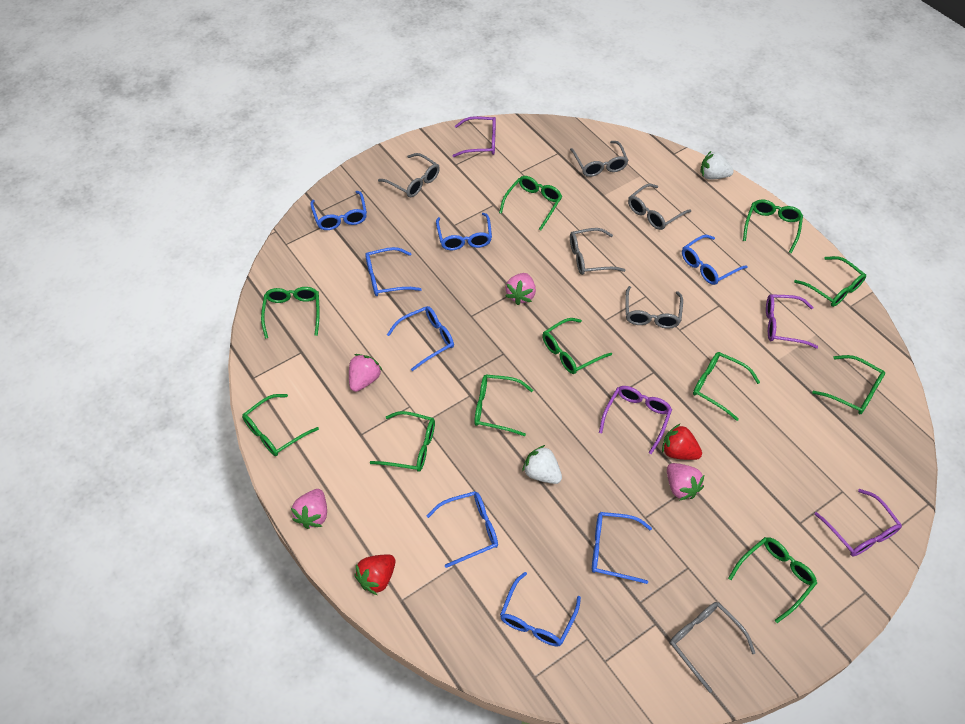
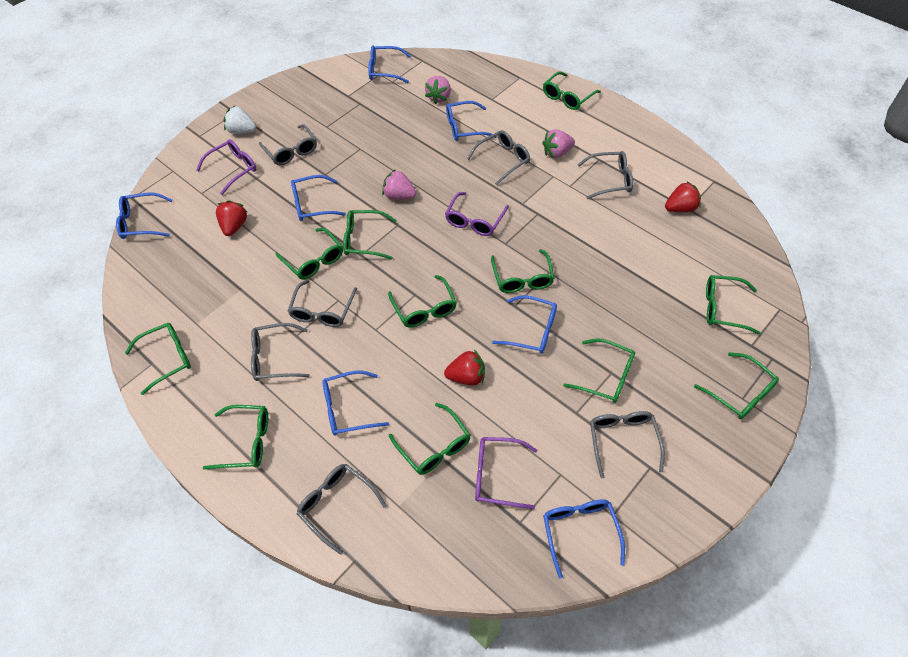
blue glasses: [310,191,367,230] [365,247,422,296] [387,306,454,371] [426,491,498,568] [436,213,492,250] [500,572,581,647] [592,512,652,584] [682,235,748,285] = 8 -> [116,193,173,239] [291,175,346,221] [322,370,389,436] [368,45,411,83] [446,101,497,141] [492,295,557,354] [543,499,625,579] = 7
grey glasses: [378,153,440,197] [570,141,629,177] [570,228,625,275] [626,286,683,329] [628,183,691,230] [670,602,755,693] = 6 -> [251,323,310,381] [259,124,317,165] [288,280,357,327] [297,464,387,555] [467,130,530,185] [578,151,633,199] [590,411,665,478] = 7
pink strawberry: [291,489,327,529] [349,354,382,392] [506,273,536,305] [667,463,704,501] = 4 -> [382,169,416,200] [425,76,451,104] [542,129,575,158] = 3
purple glasses: [453,116,496,157] [599,386,672,454] [766,294,818,349] [814,489,902,557] = 4 -> [196,139,256,195] [445,192,509,236] [475,437,537,509] = 3
red strawberry: [354,555,395,595] [662,423,702,460] = 2 -> [216,200,248,236] [444,349,485,386] [665,181,701,212] = 3
white strawberry: [522,445,562,484] [700,151,734,180] = 2 -> [224,106,256,134] = 1

